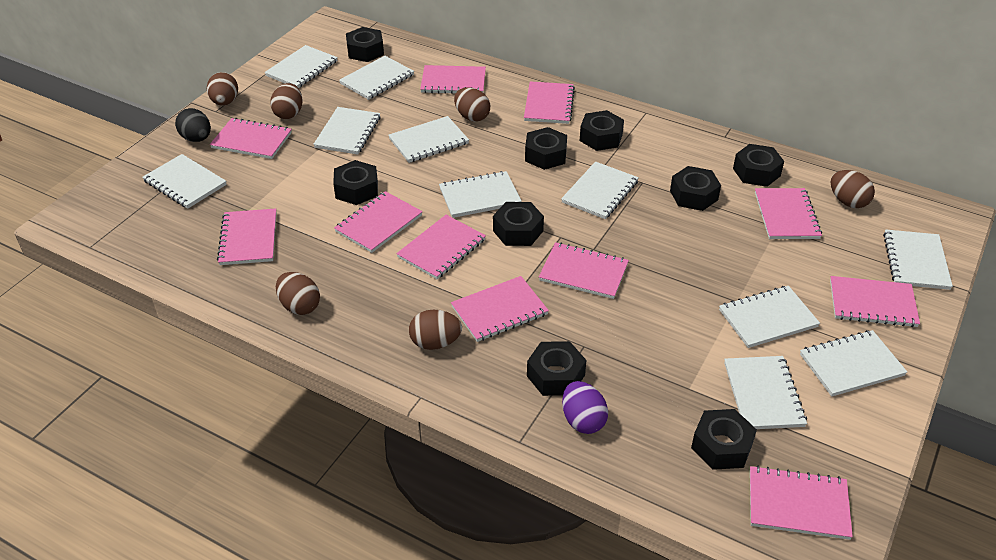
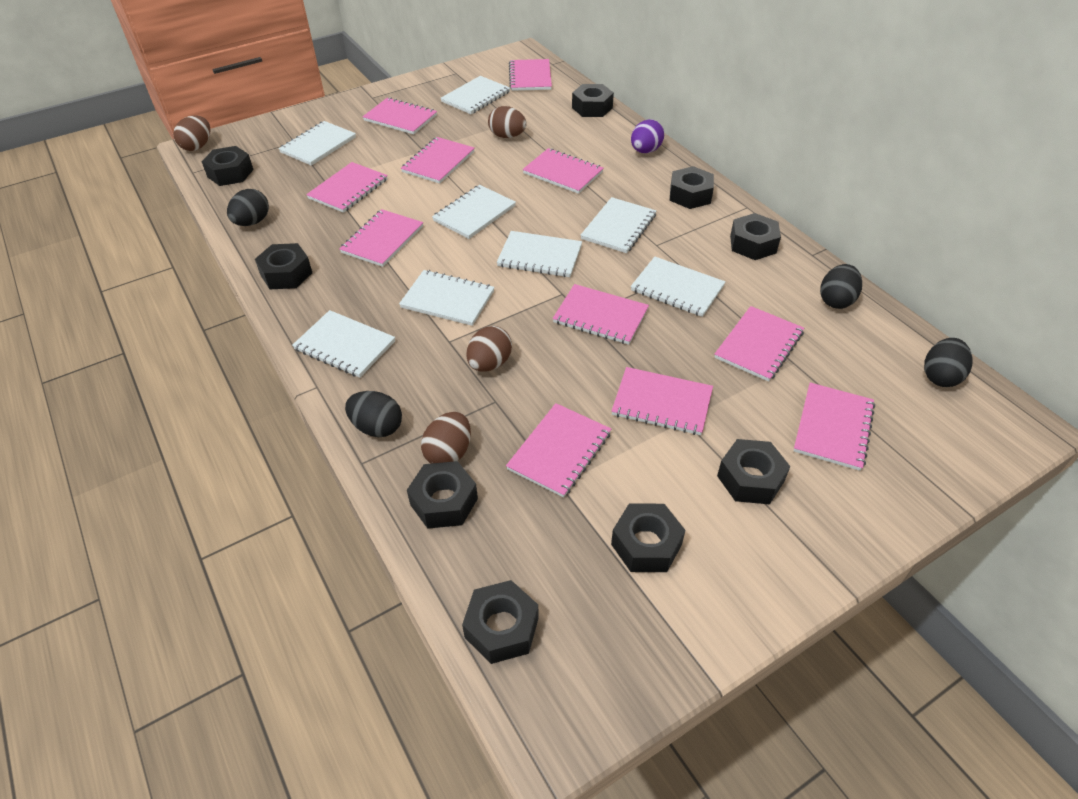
black egg: [175,108,211,142] = 1 -> [227,189,269,226] [345,391,402,437] [820,264,862,309] [924,338,972,387] = 4
brown egg: [207,72,238,106] [270,83,303,119] [276,272,320,315] [409,310,462,350] [454,87,490,122] [830,170,875,208] = 6 -> [173,115,211,151] [421,412,471,464] [466,326,512,372] [488,106,527,138] = 4
white notebook: [142,154,227,209] [265,45,338,88] [313,107,381,154] [339,56,414,100] [388,116,469,163] [439,171,522,218] [561,161,639,219] [719,286,820,348] [724,356,807,429] [800,330,907,397] [883,229,953,290] = 11 -> [278,121,356,166] [292,310,395,378] [399,270,494,326] [432,185,516,239] [440,76,510,114] [497,231,582,277] [580,197,656,253] [631,257,726,317] = 8

